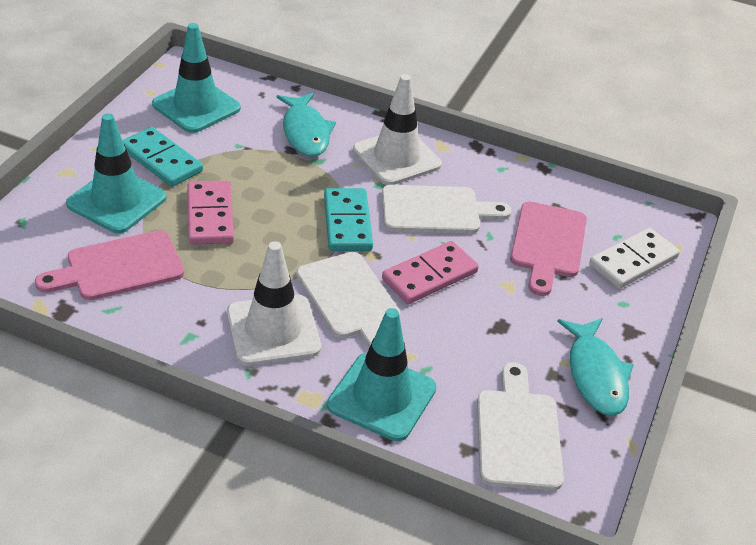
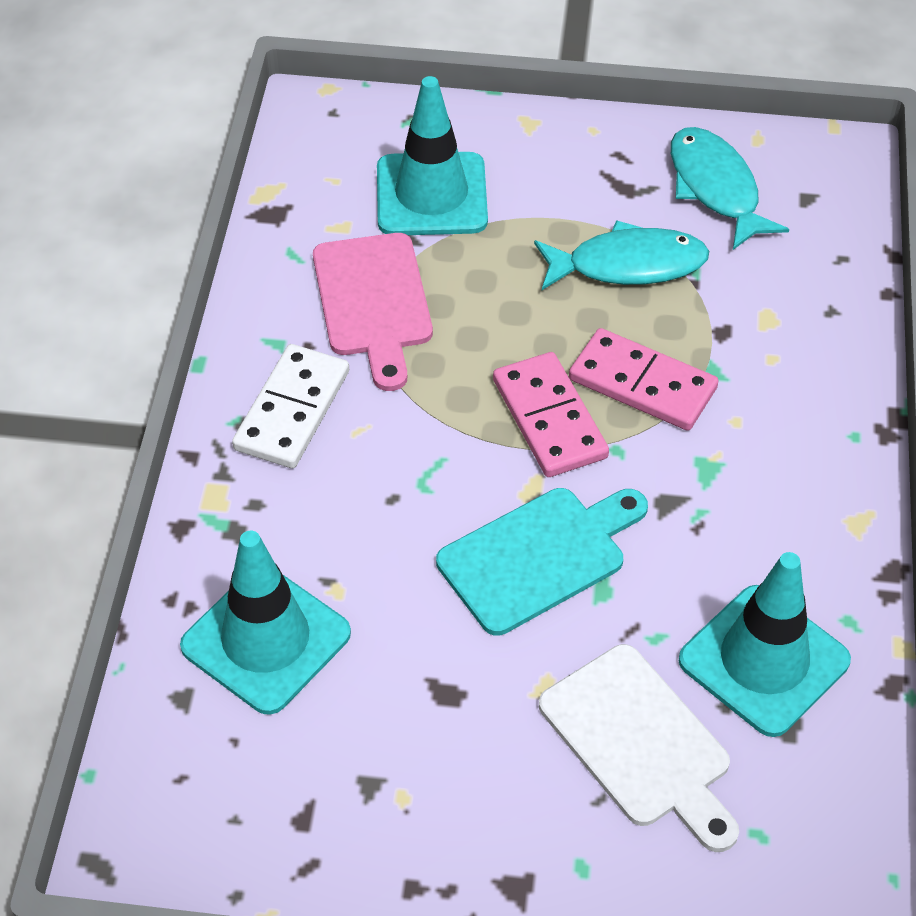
pink cutting board: [35,230,184,300] [510,202,587,296] = 2 -> [313,233,433,391] = 1
turquoise cutting board: none = 0 -> [436,488,648,636] = 1
turquoise domino: [123,127,203,187] [324,188,373,251] = 2 -> none = 0
white cutting board: [296,252,400,348] [382,185,511,234] [477,362,564,491] = 3 -> [539,644,739,852] = 1
white traffic cone: [227,241,321,366] [353,74,442,185] = 2 -> none = 0

